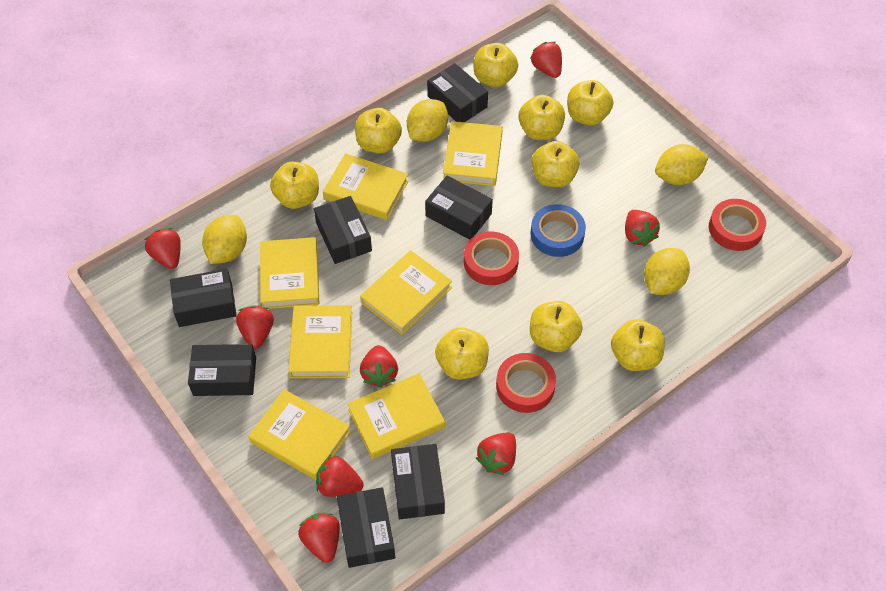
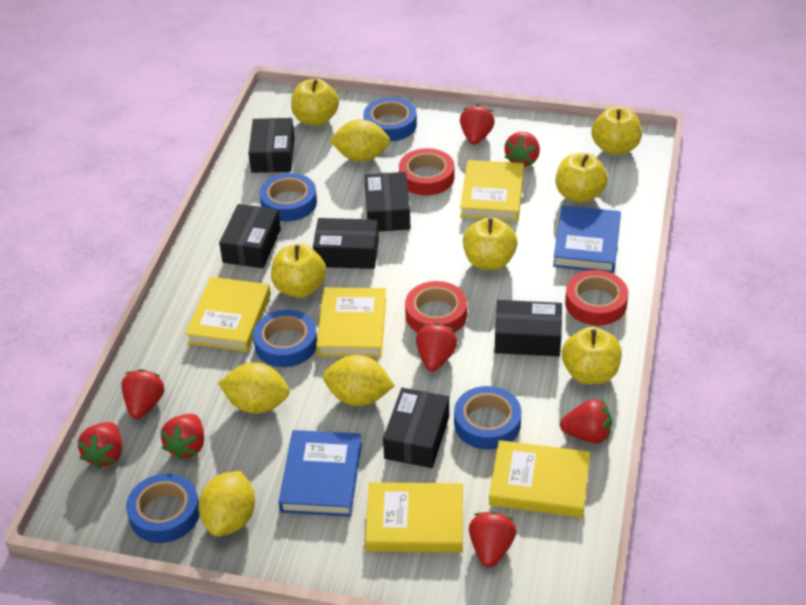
black box: [170,269,237,327] [188,344,256,396] [314,196,372,264] [337,487,395,568] [391,444,445,519] [425,176,493,240] [427,63,488,122] = 7 -> [219,204,281,268] [249,118,294,173] [313,218,379,269] [364,172,411,232] [383,388,449,468] [495,300,562,357] = 6
blue book: none = 0 -> [278,430,362,517] [553,205,621,273] = 2
blue tape: [531,204,586,257] = 1 -> [126,474,200,543] [253,310,317,367] [259,173,317,221] [363,97,417,141] [454,386,522,450] = 5
yellow apple: [270,162,319,209] [355,108,402,154] [435,327,489,380] [474,43,518,87] [519,95,565,140] [530,301,583,352] [531,141,580,187] [567,80,613,126] [611,319,665,371] = 9 -> [271,244,327,298] [291,79,339,126] [463,217,518,270] [556,153,608,203] [562,327,622,384] [591,106,642,155] = 6
yellow book: [248,389,351,480] [260,237,319,309] [288,305,352,378] [323,153,409,220] [347,373,445,459] [360,250,452,335] [443,121,503,186] = 7 -> [185,277,271,352] [316,287,386,357] [365,482,463,553] [460,160,524,221] [489,440,590,518] = 5

